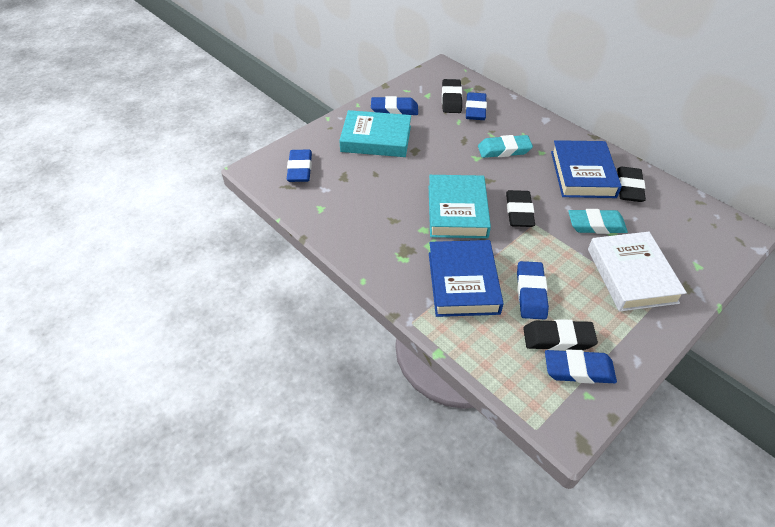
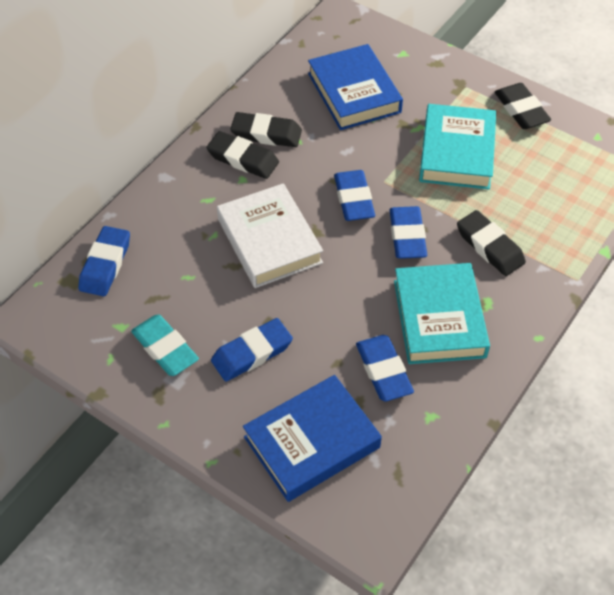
turquoise eraser: [478,135,533,158] [568,209,628,234] = 2 -> [131,315,199,376] = 1

